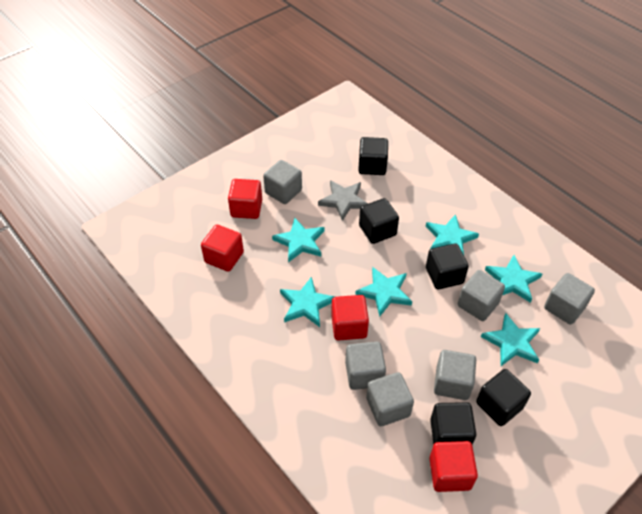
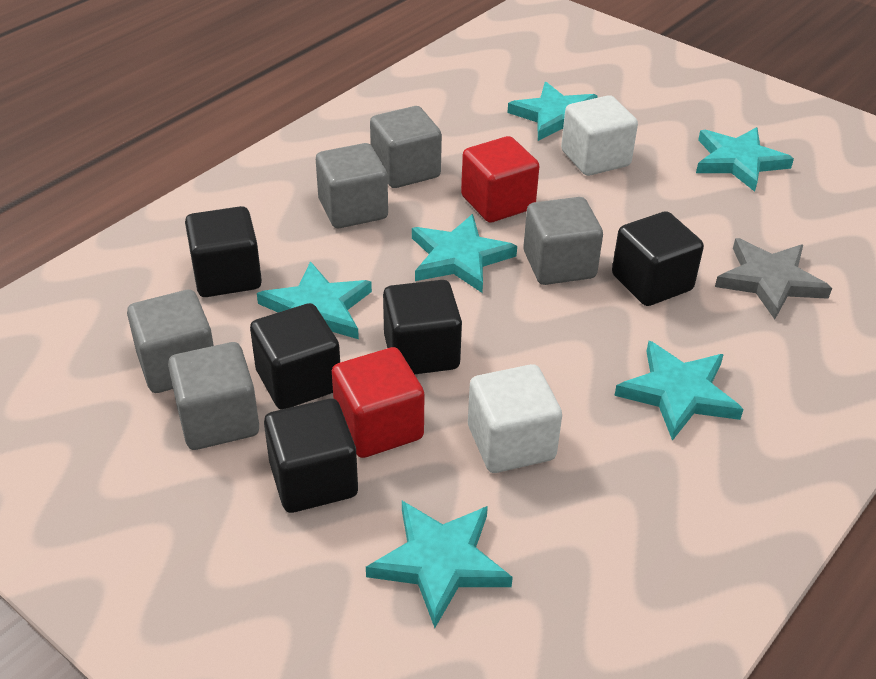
grey cube: [263,160,302,204] [345,341,386,390] [366,372,414,426] [434,350,476,400] [458,270,505,321] [544,273,595,325] = 6 -> [127,290,214,393] [168,342,259,450] [316,143,388,228] [370,106,442,188] [523,197,603,285] = 5
red cube: [201,225,244,272] [228,179,262,219] [331,295,369,341] [429,441,478,492] = 4 -> [332,347,425,458] [461,136,540,222] = 2
white cube: none = 0 -> [468,364,562,473] [561,95,638,176] = 2

